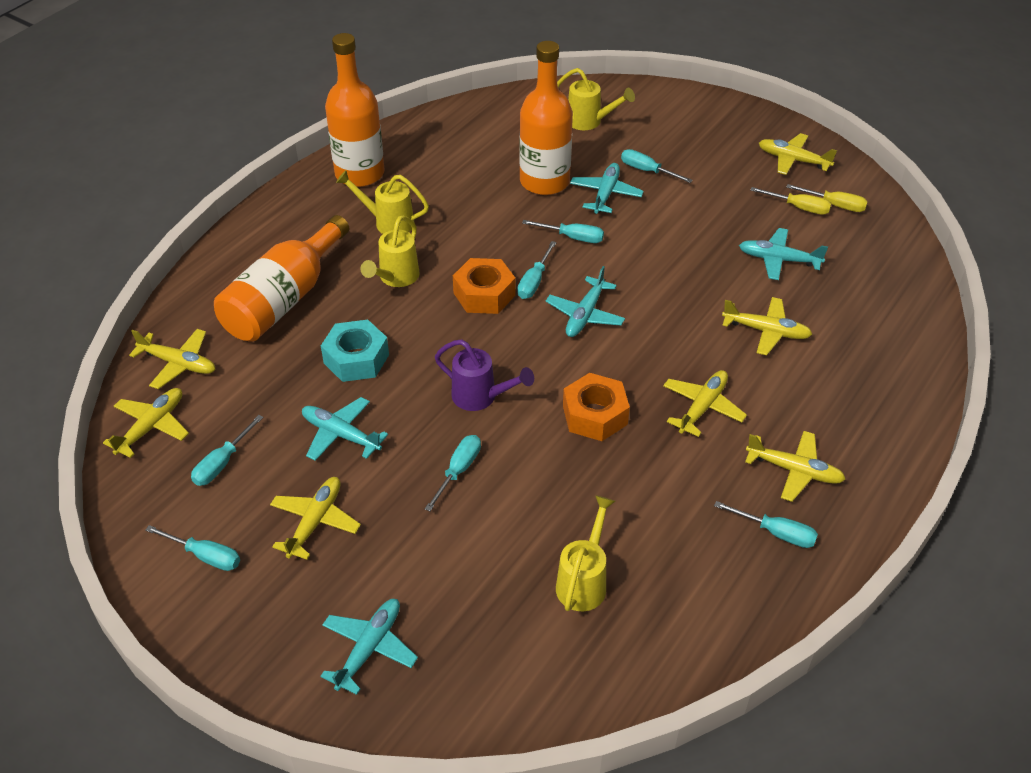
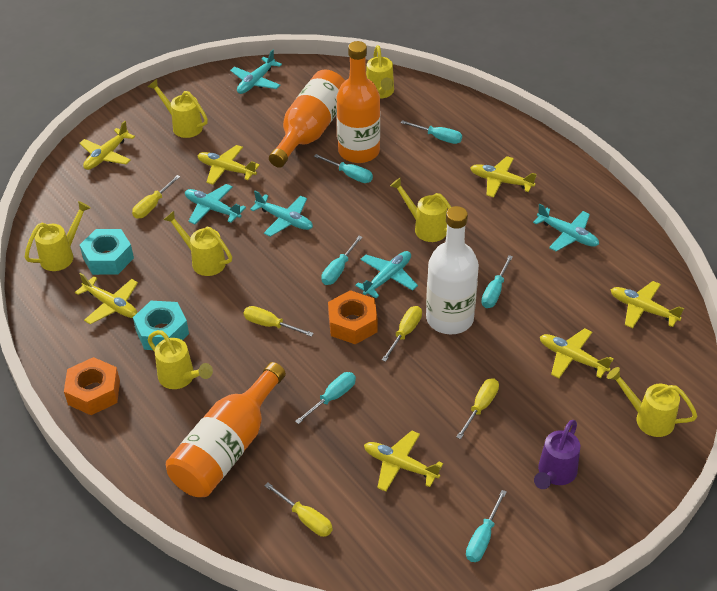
turquoise nut: [321,320,389,382] = 1 -> [80,229,134,275] [133,301,189,350] = 2
turquoise screwdriver: [145,525,240,571] [191,415,264,486] [425,435,481,511] [517,241,557,299] [522,220,604,243] [621,149,693,183] [714,501,818,548] = 7 -> [295,372,356,424] [314,154,373,183] [321,236,363,285] [400,120,462,144] [466,490,507,562] [481,255,513,308] = 6
white bottle: none = 0 -> [426,206,479,335] = 1
yellow screwdriver: [751,187,831,215] [786,184,868,212] = 2 -> [132,175,180,218] [244,306,314,337] [264,483,333,537] [382,306,422,362] [457,378,499,439] = 5
yellow watering can: [336,170,429,234] [361,216,420,287] [556,495,615,611] [557,68,635,130] = 4 -> [25,201,91,271] [148,79,208,138] [148,330,213,389] [164,211,232,276] [366,45,394,99] [390,178,451,242] [607,367,697,437] = 7

